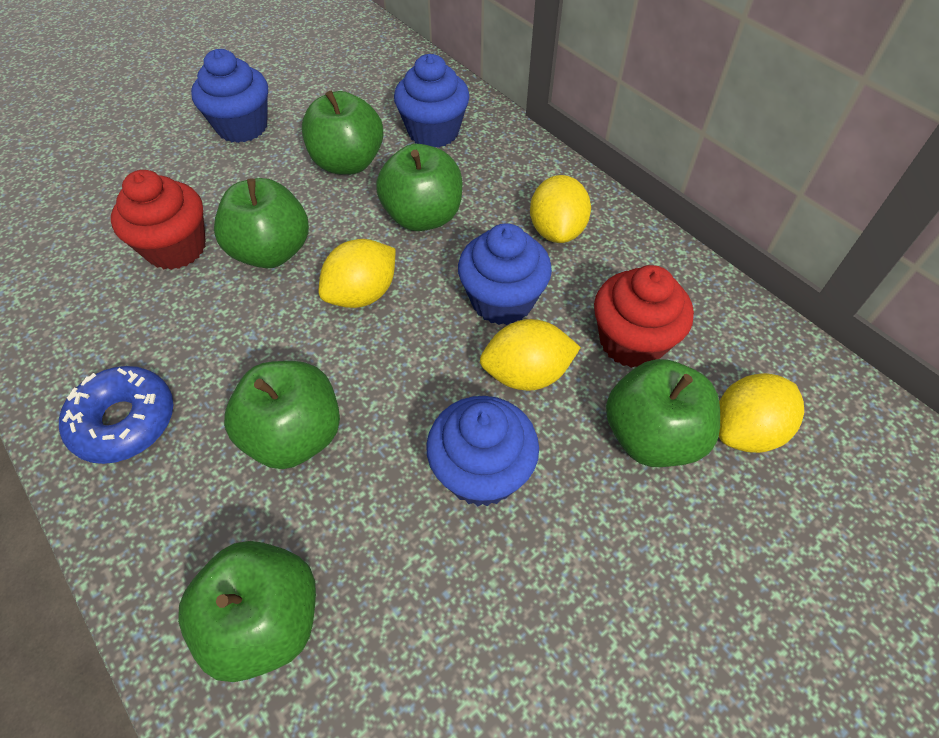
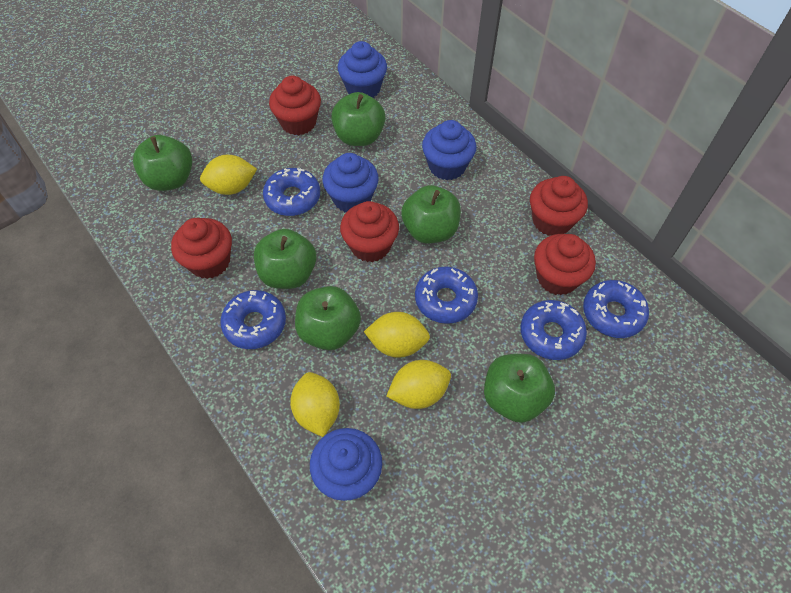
blue donut: [59,366,173,464] = 1 -> [220,290,286,349] [263,168,320,216] [415,267,478,324] [521,300,587,360] [583,280,649,338] = 5
red cupcake: [111,170,206,270] [594,265,694,368] = 2 -> [171,218,232,279] [269,76,321,135] [340,201,399,262] [530,176,588,236] [534,234,596,295] = 5

